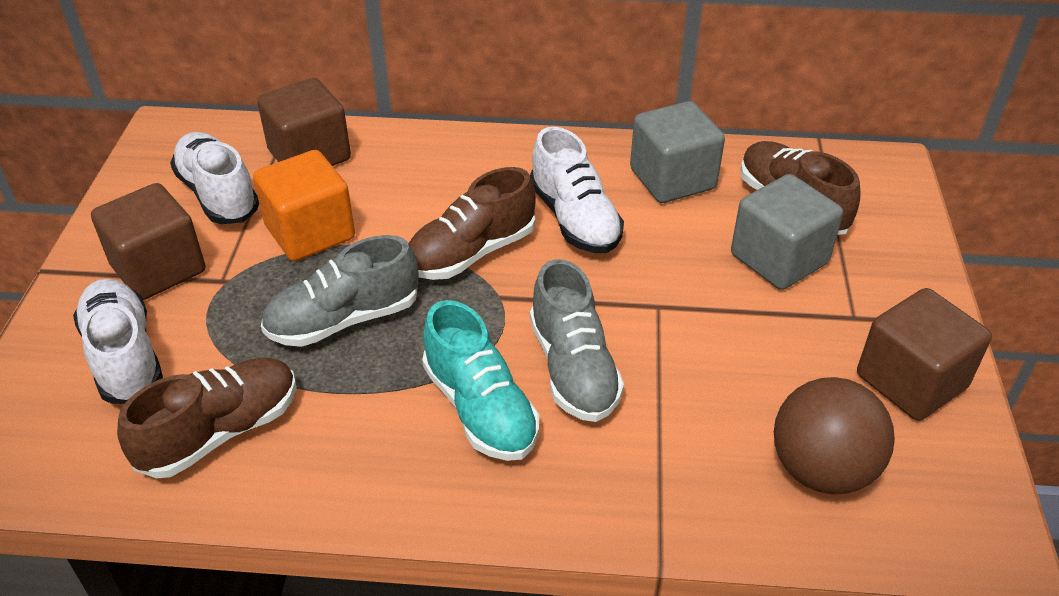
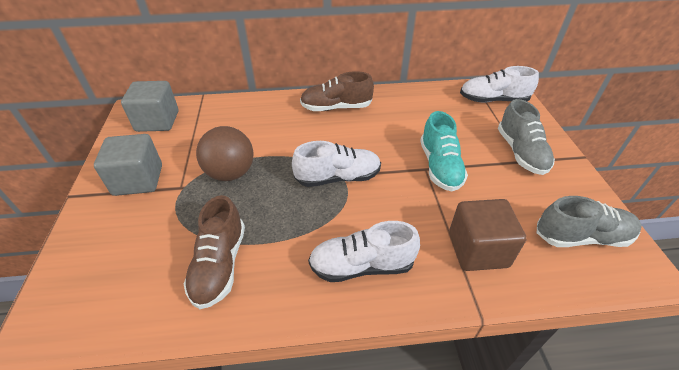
brown cube: [91,183,206,300] [257,78,351,166] [857,288,992,421] = 3 -> [449,199,527,271] = 1
brown shoe: [117,358,297,478] [409,167,536,280] [740,141,861,235] = 3 -> [184,195,245,309] [300,71,374,111] = 2
orange cube: [253,150,355,261] = 1 -> none = 0

